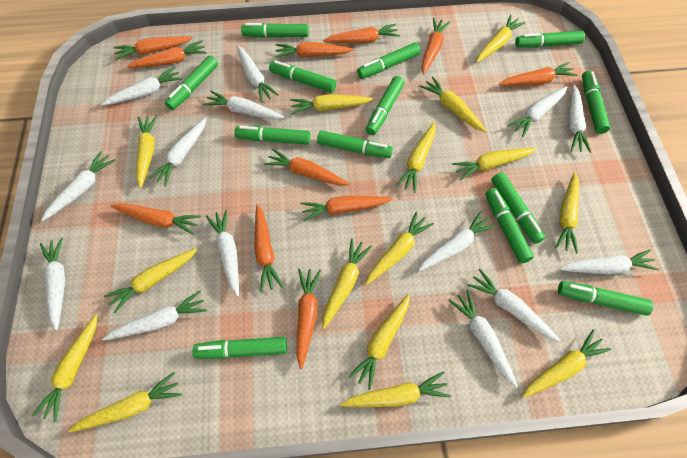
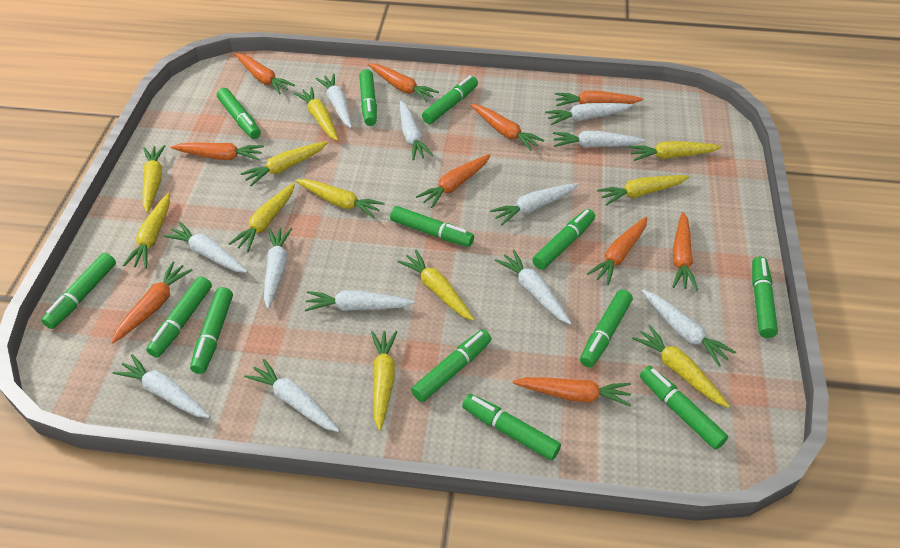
orange carrot: [110,203,201,235] [113,36,192,60] [127,40,207,68] [254,204,283,292] [264,149,350,186] [275,42,353,58] [297,269,321,369] [300,196,393,221] [323,24,400,43] [422,18,450,75] [499,62,577,86] = 11 -> [111,261,193,343] [171,143,264,160] [235,53,295,95] [368,63,439,103] [416,154,490,208] [471,104,544,151] [512,377,631,407] [555,91,643,106] [587,217,647,285] [672,212,698,290] = 10
white carrot: [40,238,66,331] [41,151,116,221] [101,67,182,106] [102,291,207,341] [148,118,206,187] [203,91,284,120] [206,209,239,297] [236,45,279,103] [418,211,496,272] [448,290,518,388] [467,269,560,342] [508,86,567,137] [560,249,659,274] [568,85,591,153] = 14 -> [113,354,210,418] [163,222,248,273] [244,359,340,432] [264,228,292,309] [305,290,415,312] [315,73,352,128] [400,101,434,160] [490,183,578,225] [495,250,572,325] [545,103,633,125] [553,131,646,148] [642,290,736,367] = 12
yellow carrot: [32,314,97,422] [68,372,182,433] [104,248,198,314] [136,115,158,189] [290,94,373,114] [322,239,372,329] [340,372,451,407] [348,294,410,390] [365,211,434,285] [396,122,436,193] [420,77,486,132] [452,148,536,180] [476,15,526,63] [522,329,611,398] [555,172,579,254] = 15 -> [123,193,170,268] [143,145,165,213] [229,183,295,252] [240,141,328,186] [294,87,338,141] [295,179,384,218] [371,331,398,431] [397,250,474,321] [597,175,689,205] [629,141,722,161] [632,325,730,408] = 11

